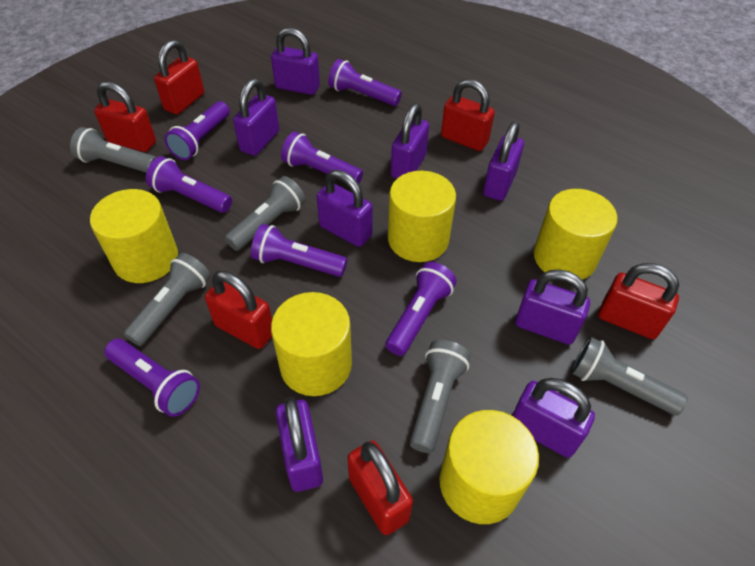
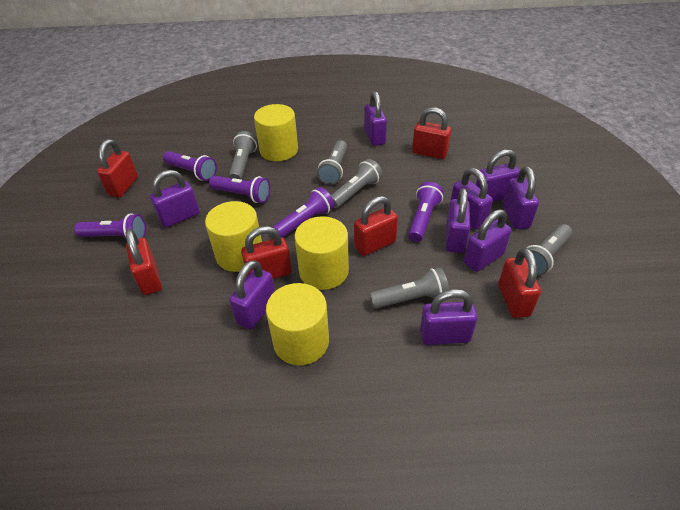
purple flashlight: [104,339,200,417] [146,156,232,213] [164,101,230,160] [251,224,347,277] [281,131,363,184] [328,59,402,106] [385,262,457,356] = 7 -> [74,213,146,239] [163,151,217,181] [209,176,270,203] [273,187,334,237] [408,182,444,242] = 5
purple padlock: [233,78,279,156] [271,28,320,95] [276,397,323,492] [317,170,373,247] [391,103,429,179] [483,121,524,201] [512,378,595,458] [515,269,590,345] = 8 -> [150,170,199,228] [230,260,275,329] [364,91,387,146] [420,289,477,345] [446,188,470,253] [451,168,493,230] [464,209,511,272] [476,149,520,202] [503,166,539,229] = 9
yellow cylinder: [90,189,178,283] [271,292,352,396] [388,171,456,262] [440,410,539,524] [534,189,617,280] = 5 -> [205,201,262,272] [254,104,298,161] [266,283,329,365] [294,216,349,290] = 4

